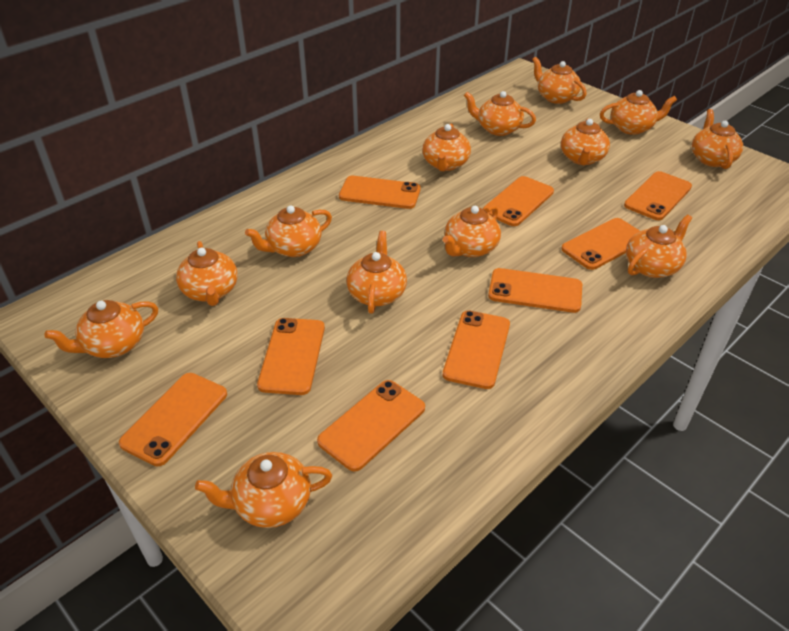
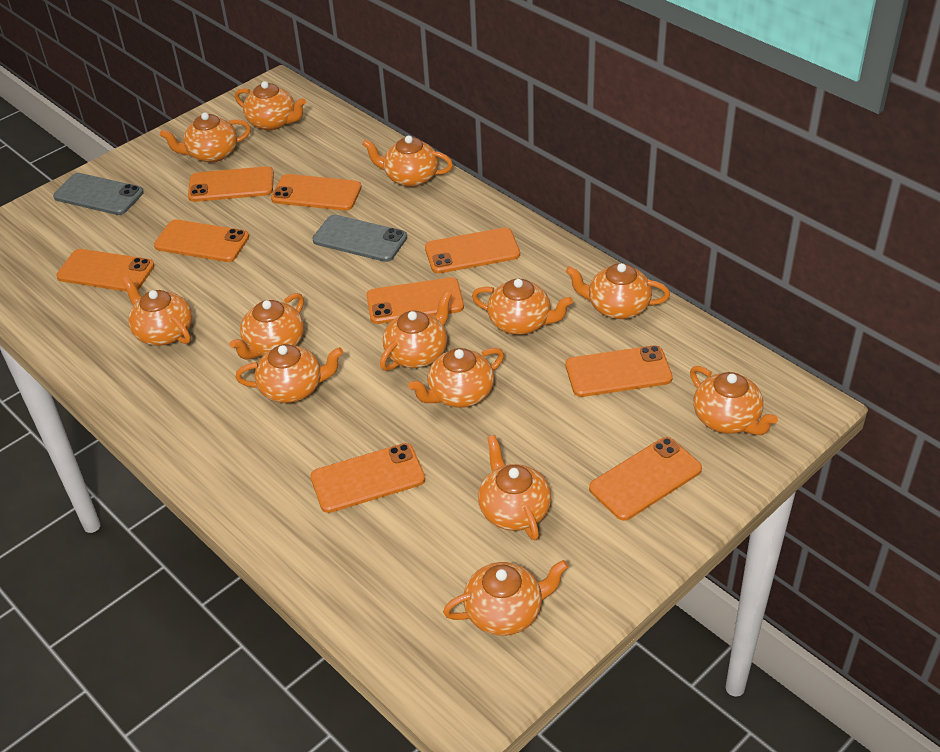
grey phone: none = 0 -> [53,173,144,215] [312,214,407,262] = 2

